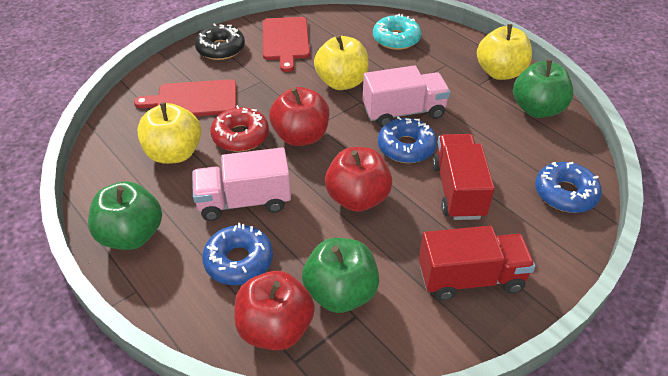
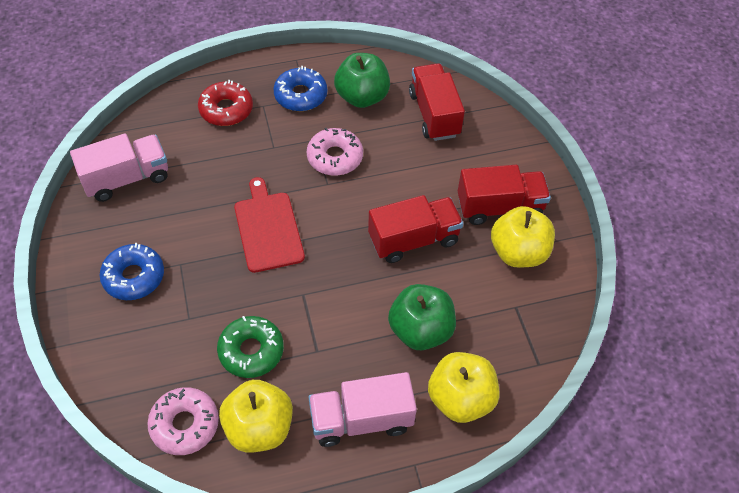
black donut: [195,23,245,60] = 1 -> none = 0
blue donut: [202,223,273,285] [378,116,437,163] [535,162,602,213] = 3 -> [100,243,164,300] [273,66,327,111] = 2
green apple: [88,181,162,250] [302,238,379,313] [513,59,573,118] = 3 -> [334,53,390,108] [388,284,456,350] = 2
green donut: none = 0 -> [217,316,284,378] = 1
pink donut: none = 0 -> [147,387,219,455] [307,128,363,176] = 2
red apple: [234,271,315,351] [269,87,329,146] [325,147,392,212] = 3 -> none = 0
red cutting board: [134,79,237,116] [263,17,310,72] = 2 -> [234,177,305,273] = 1
red truck: [419,226,535,301] [432,134,495,220] = 2 -> [368,195,463,263] [409,63,465,141] [458,165,551,225] = 3
turquoise donut: [373,14,421,50] = 1 -> none = 0

